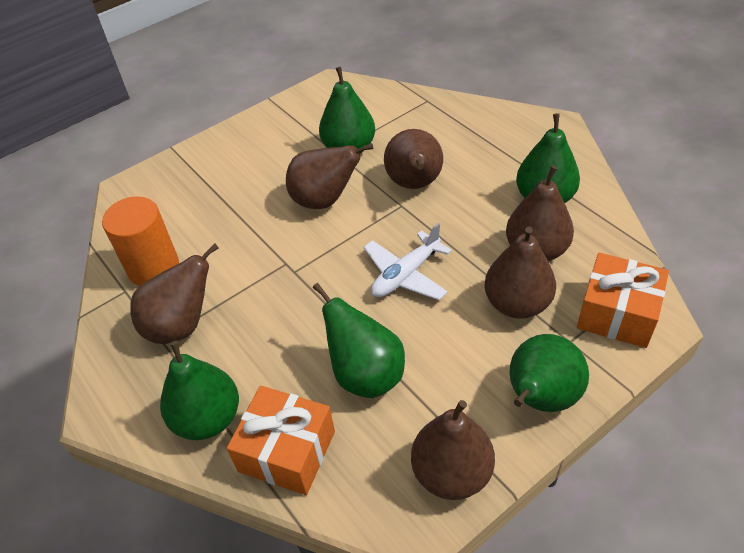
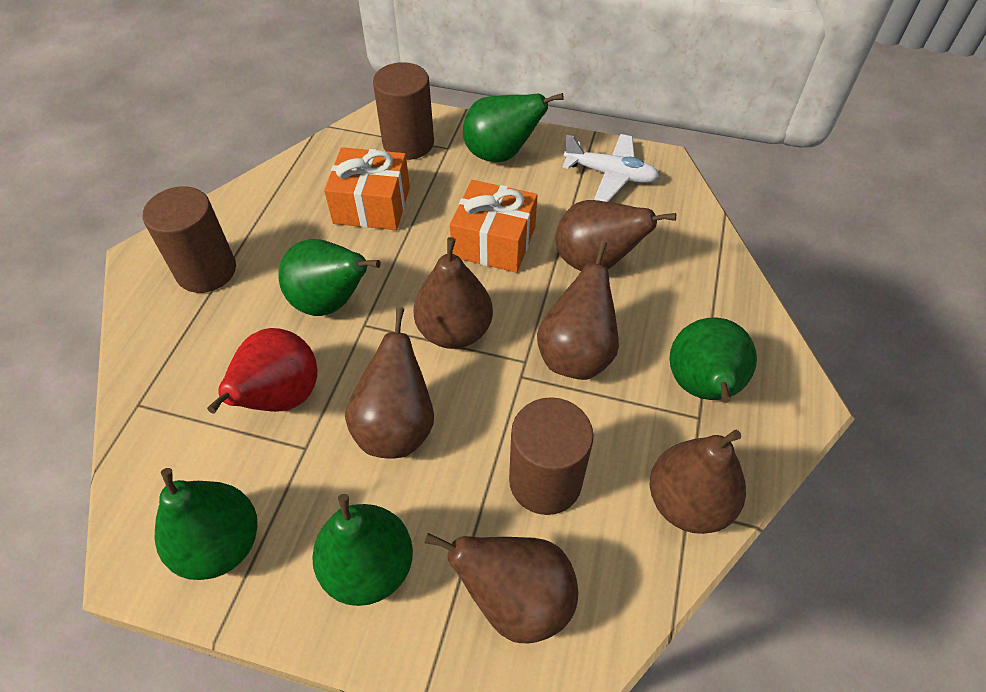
brown cylinder: none = 0 -> [143,186,236,293] [373,62,434,160] [509,397,593,515] = 3
orange cylinder: [102,196,179,286] = 1 -> none = 0
red pear: none = 0 -> [207,328,317,414] = 1

